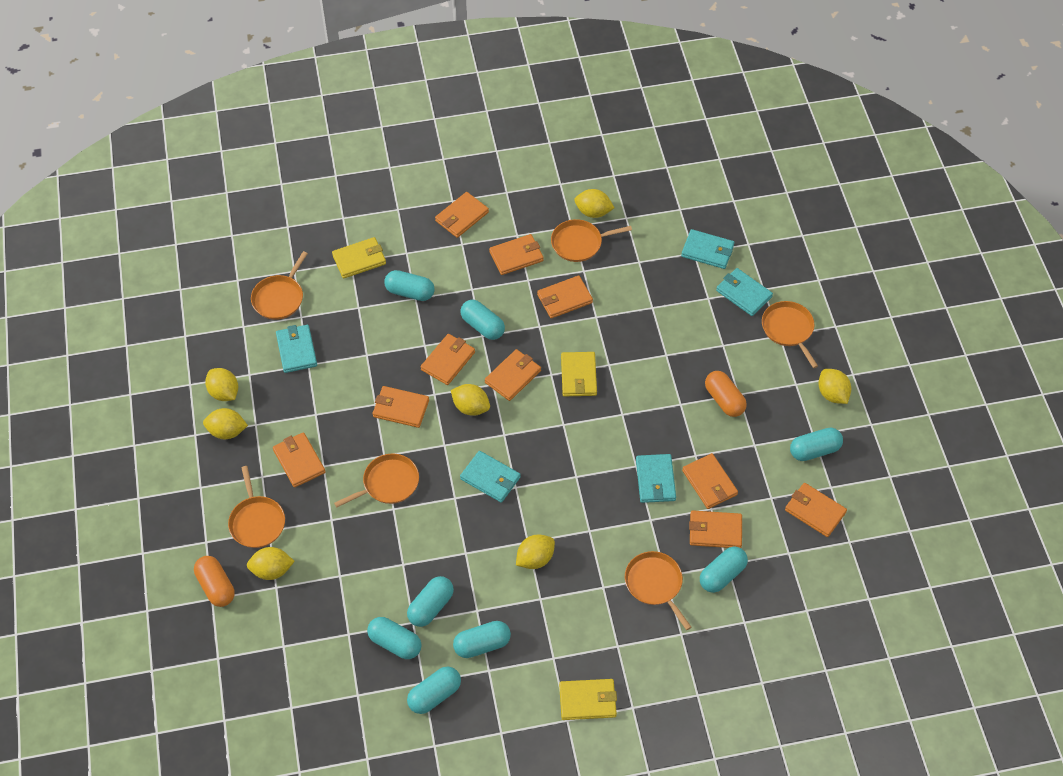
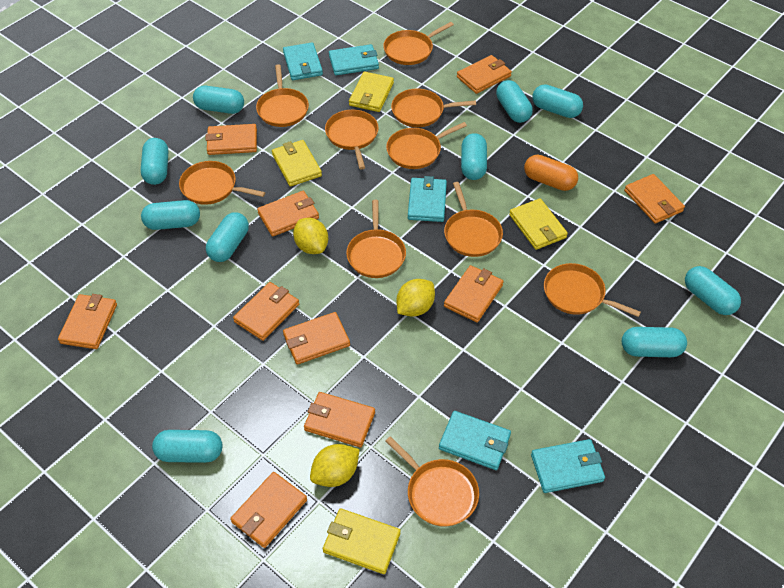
orange capsule: [194,556,235,607] [705,371,747,417] = 2 -> [524,155,578,191] = 1
orange pan: [228,466,285,548] [251,251,308,320] [334,454,419,508] [551,219,632,262] [625,551,691,630] [762,301,818,368] = 6 -> [179,161,265,205] [256,64,309,127] [325,110,379,170] [346,200,406,278] [383,22,454,65] [386,122,467,169] [386,436,479,526] [391,89,476,127] [444,182,503,257] [544,263,641,317] = 10
turquoise capsule: [367,617,422,659] [384,270,435,301] [407,576,454,627] [407,667,461,714] [453,621,511,658] [461,300,505,340] [700,546,748,593] [790,428,843,461] = 8 -> [141,138,168,185] [141,200,200,230] [152,430,222,463] [193,86,244,114] [206,212,249,262] [461,133,487,180] [496,80,533,123] [532,84,583,118] [622,327,687,357] [685,266,741,315] = 10
yellow lemon: [203,408,248,439] [205,368,238,401] [247,547,295,580] [451,384,490,416] [516,534,555,569] [574,189,614,218] [818,369,851,404] = 7 -> [293,218,328,254] [310,444,360,487] [396,279,435,317] = 3
yellow wallet: [332,237,386,278] [559,679,617,720] [561,352,597,396] = 3 -> [272,140,322,186] [323,508,401,574] [349,72,394,112] [509,198,568,250] = 4

